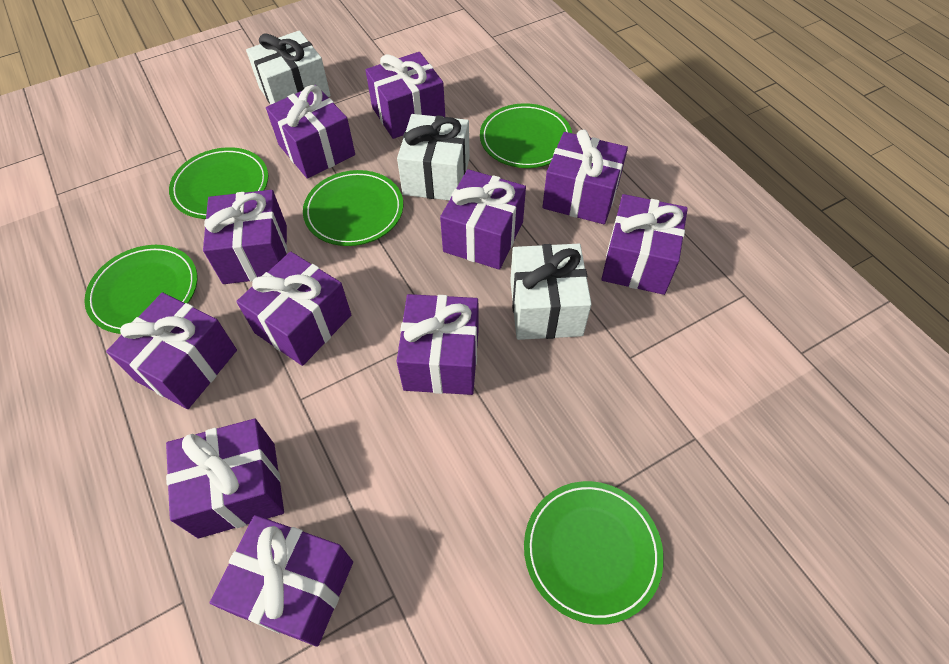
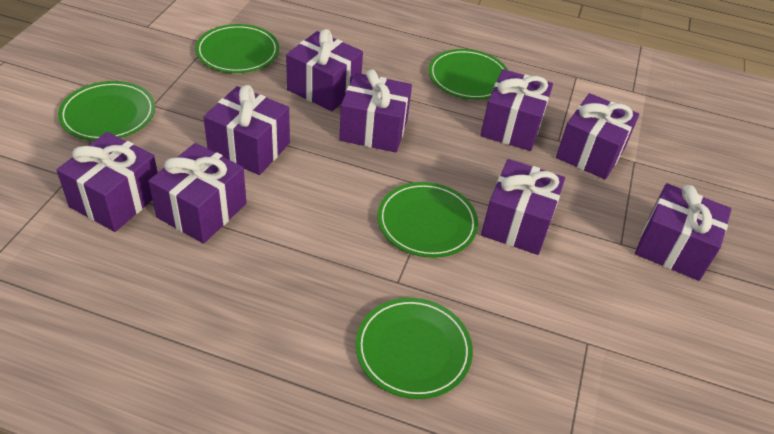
purple gift: [106,292,237,409] [166,419,284,538] [203,190,287,284] [210,515,353,647] [236,252,351,366] [266,85,355,179] [366,52,445,139] [397,294,479,395] [440,169,526,270] [542,129,628,224] [601,194,688,295] = 11 -> [56,132,158,232] [148,143,247,244] [203,85,290,175] [286,29,363,111] [339,69,412,152] [480,69,553,151] [481,159,565,255] [556,93,639,180] [635,183,732,281] = 9
white gift: [246,30,331,104] [397,114,470,200] [510,244,592,340] = 3 -> none = 0

